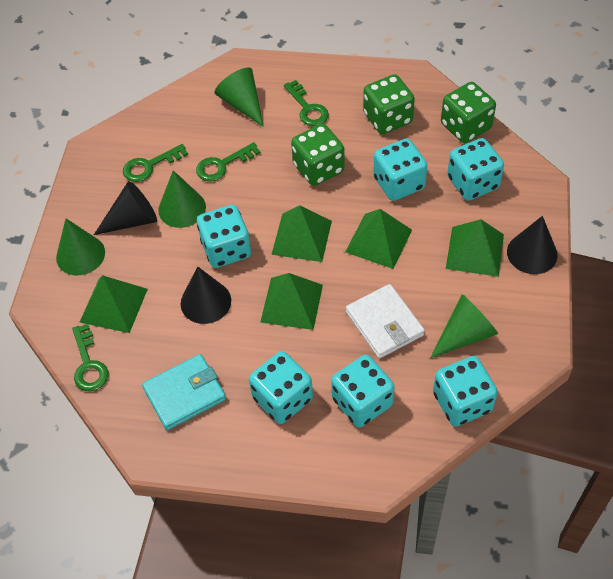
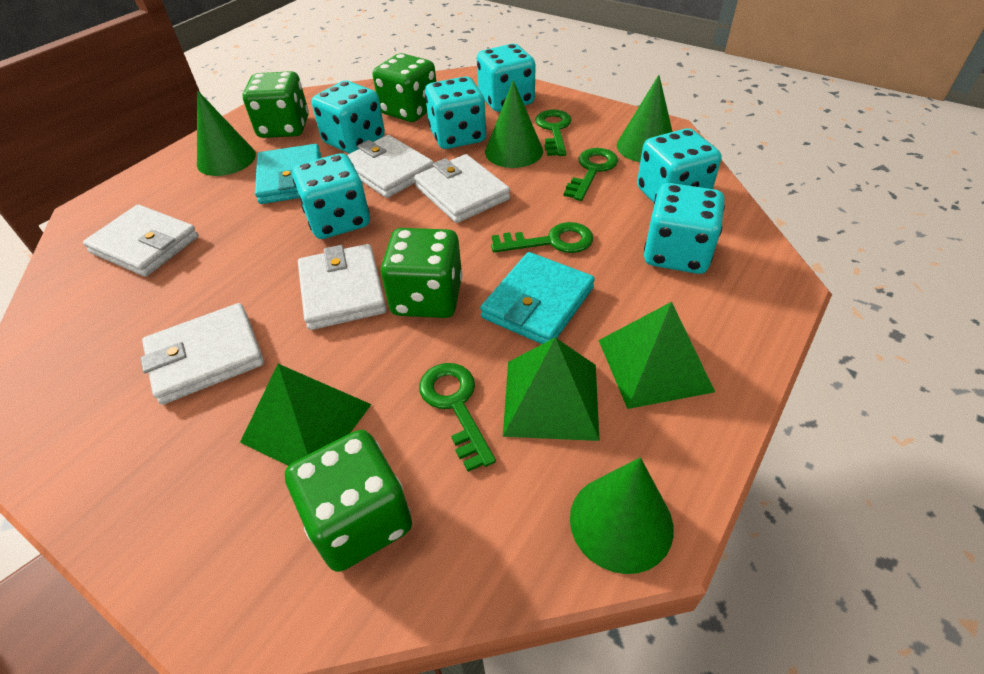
black cone: [94,181,157,235] [181,266,231,324] [507,216,558,274] = 3 -> none = 0
green dice: [291,124,345,186] [363,74,415,134] [441,82,496,143] = 3 -> [243,71,309,138] [285,430,412,572] [373,53,436,122] [381,228,462,318] = 4
green pyramid: [80,275,148,333] [260,273,323,330] [271,205,332,262] [345,209,412,269] [446,219,504,277] = 5 -> [240,364,372,466] [503,337,600,441] [599,302,715,409] = 3
turquoise wallet: [142,354,226,430] = 1 -> [255,144,321,204] [480,252,595,344] = 2
white wallet: [346,284,425,358] = 1 -> [83,205,198,277] [140,303,264,405] [298,244,387,330] [347,135,434,198] [414,154,510,223] = 5

